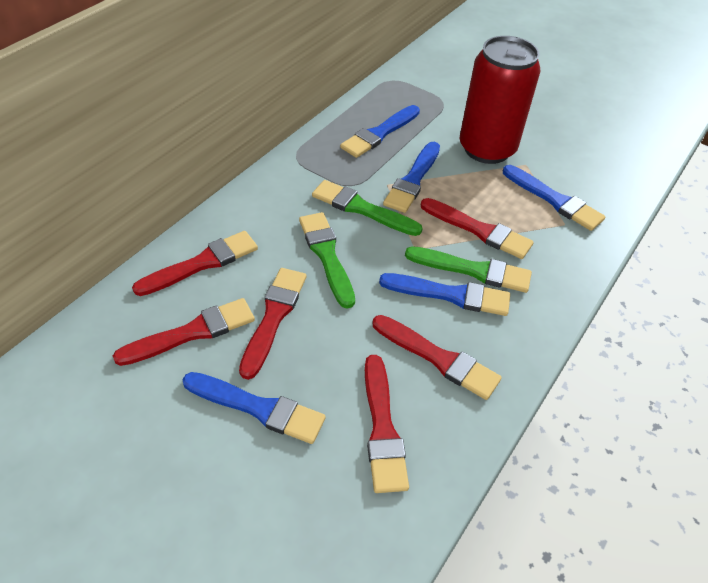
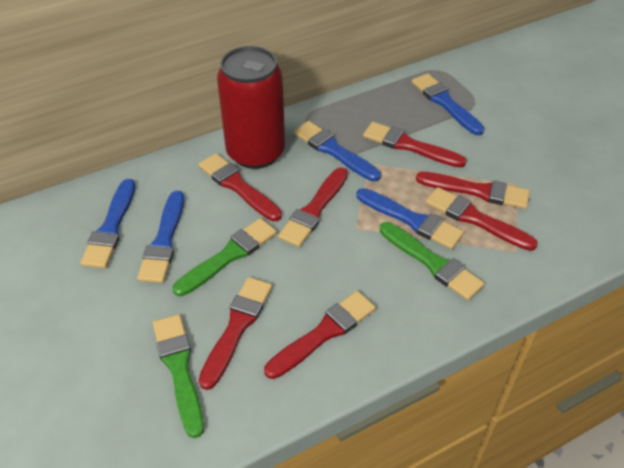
red brush: [113,298,255,366] [132,231,258,296] [239,268,306,380] [365,355,409,493] [373,315,502,400] [421,198,534,259] = 6 -> [198,153,282,221] [199,277,272,390] [264,291,376,379] [278,168,348,247] [363,122,467,168] [416,172,530,209] [426,187,538,251] = 7

